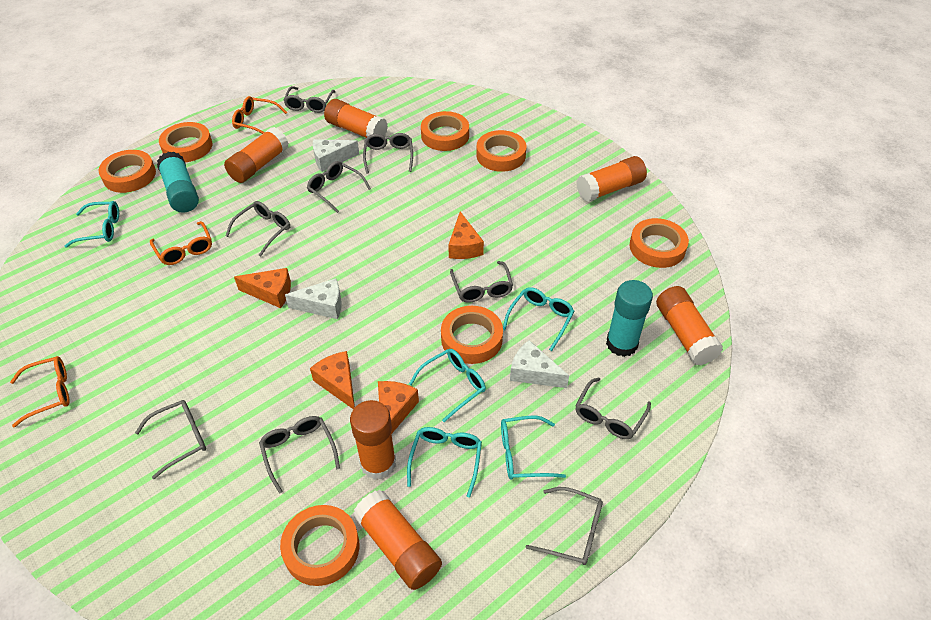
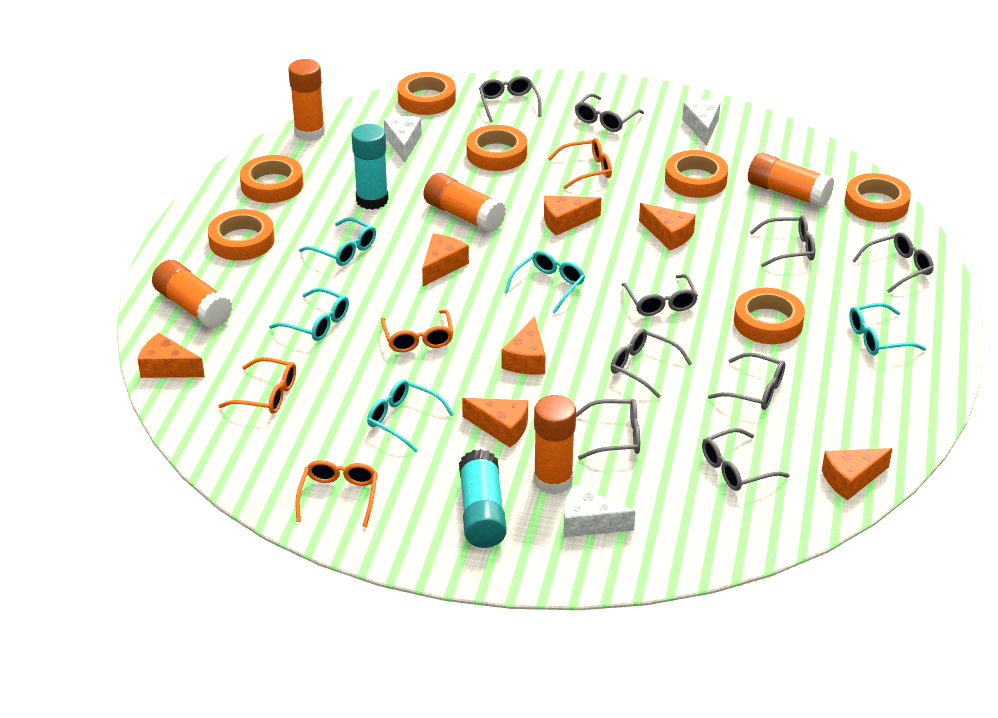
orange cheese: [234,268,291,308] [310,351,355,409] [378,381,419,434] [448,211,484,259] = 4 -> [137,333,205,378] [422,234,469,286] [462,398,528,447] [501,316,546,375] [544,195,601,235] [639,203,696,250] [822,448,893,501] = 7
orange glasses: [10,356,70,427] [150,221,212,265] [232,96,287,134] = 3 -> [218,357,296,414] [295,460,378,527] [380,309,454,352] [548,138,612,189] = 4
orange glue stick: [224,127,289,183] [324,99,388,138] [350,400,396,480] [353,490,442,590] [576,156,647,202] [656,286,723,366] = 6 -> [152,260,232,329] [288,59,325,141] [423,173,506,233] [534,395,576,495] [748,153,834,208] = 5

